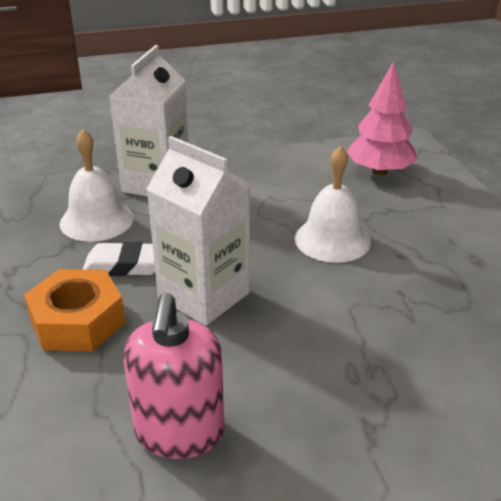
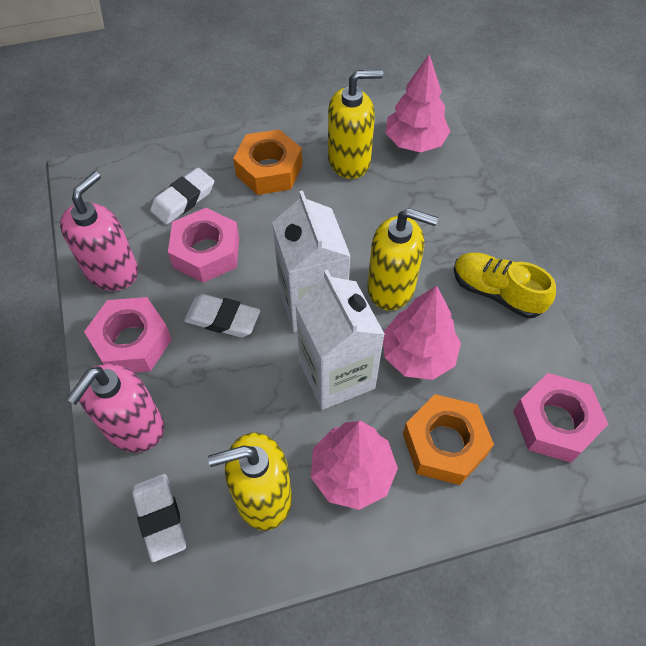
orange nut: [24,269,126,351] = 1 -> [233,129,302,195] [403,394,494,485] = 2
pink nut: none = 0 -> [84,297,172,373] [168,208,239,283] [513,373,608,463] = 3
pink soap dispenser: [123,293,224,459] = 1 -> [60,171,138,291] [66,364,164,452] = 2
pink tree: [346,62,417,176] = 1 -> [311,421,398,510] [383,286,461,380] [386,54,450,152] = 3
white bell: [60,129,134,242] [295,146,371,263] = 2 -> none = 0
white eraser: [83,241,155,276] = 1 -> [132,474,187,562] [150,168,214,225] [184,294,260,337] = 3
yellow shoe: none = 0 -> [454,253,556,318] = 1
yellow soap dispenser: none = 0 -> [208,432,292,531] [328,70,383,179] [367,208,438,311] = 3

